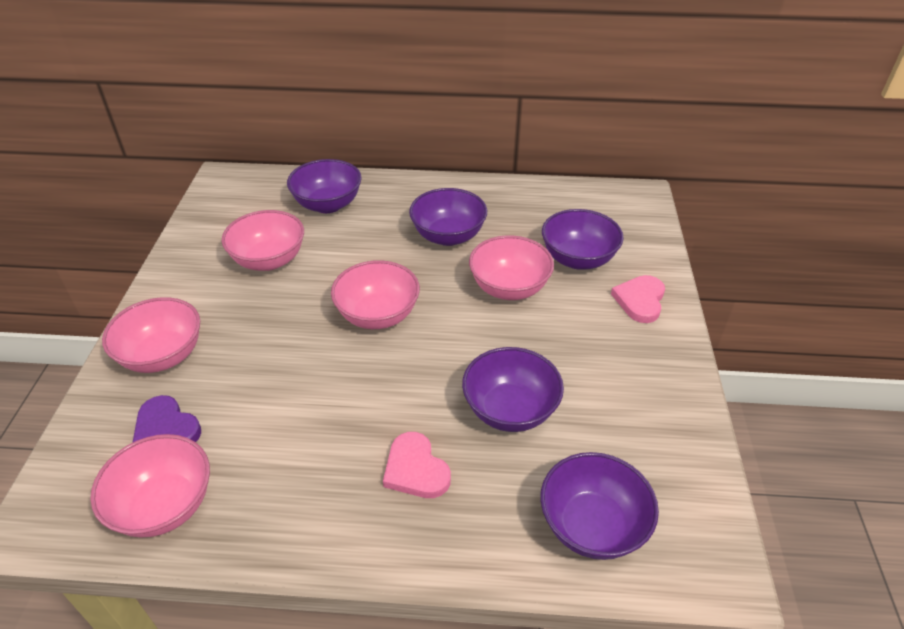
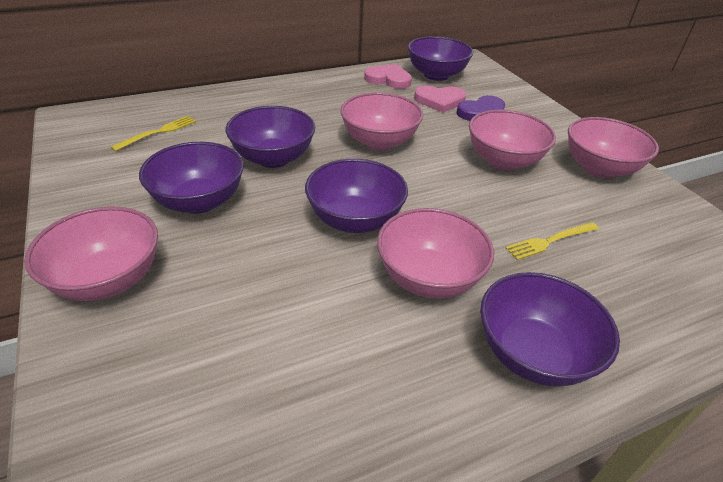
yellow fork: none = 0 -> [111,116,196,151] [505,222,599,260] = 2

